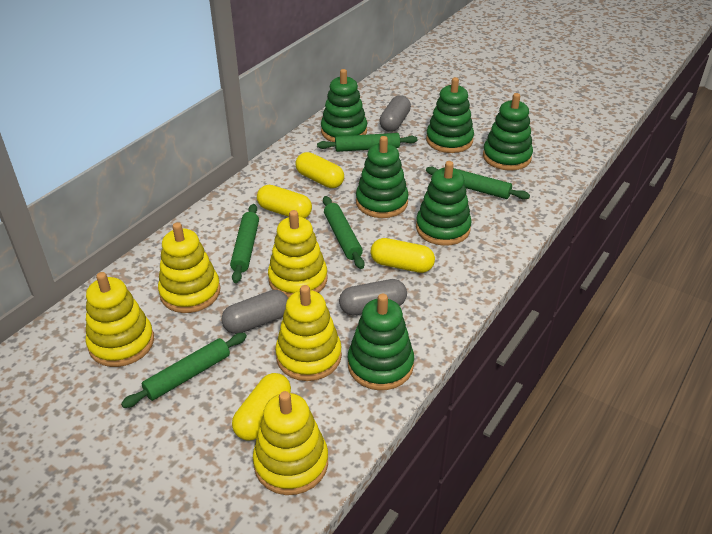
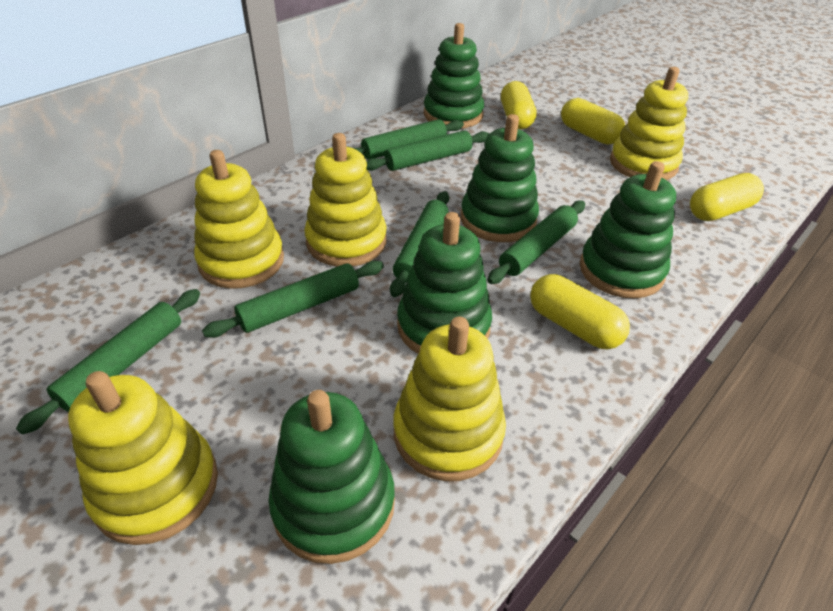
green rolling pin: [121,333,247,408] [230,204,259,283] [317,133,417,152] [323,196,365,269] [426,167,530,199] = 5 -> [16,289,200,435] [202,261,384,338] [354,119,464,160] [366,130,489,171] [390,191,449,297] [487,200,585,284] = 6
green stacking toy: [321,69,367,142] [348,293,414,390] [356,136,409,218] [416,161,472,246] [426,77,474,153] [483,93,533,171] = 6 -> [268,390,395,564] [397,212,492,354] [424,23,484,128] [460,114,539,242] [580,161,676,298] = 5
grey capsule: [221,290,288,334] [339,279,407,315] [379,95,411,132] = 3 -> none = 0

